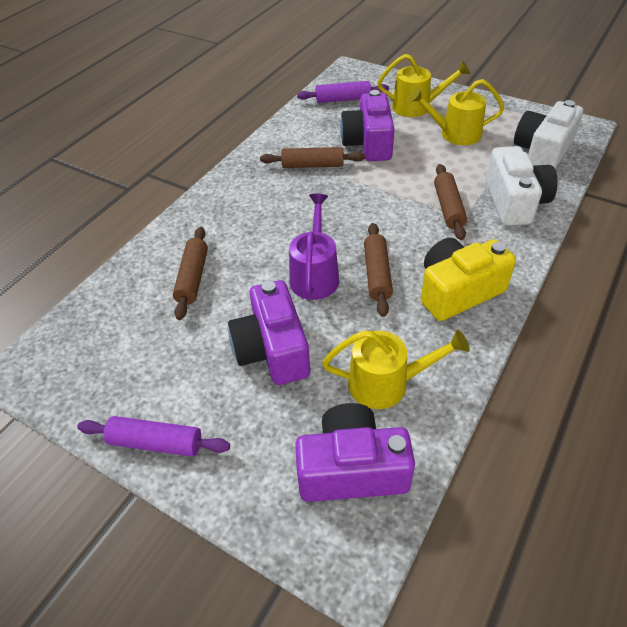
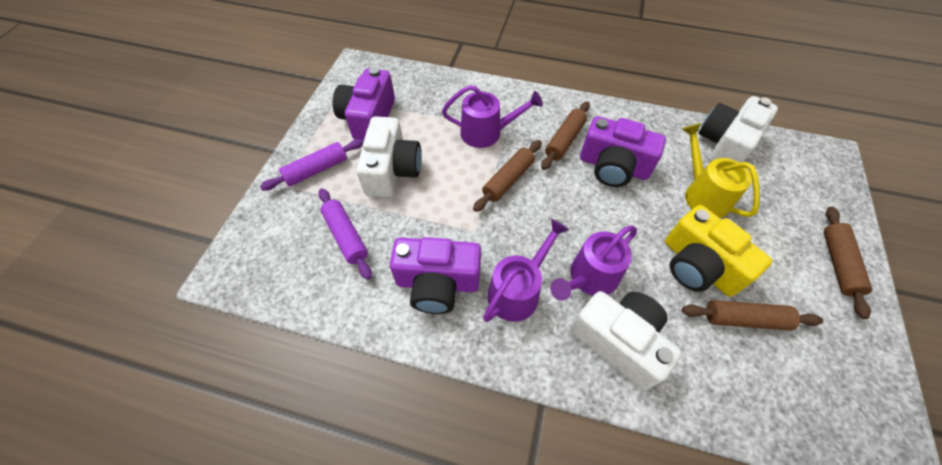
purple watering can: [289,194,339,300] = 1 -> [442,85,543,148] [483,219,569,322] [550,226,637,300] = 3
white camera: [486,146,558,226] [514,100,583,168] = 2 -> [356,116,421,197] [571,291,682,390] [698,96,778,163] = 3
yellow watering can: [322,330,469,409] [377,54,470,117] [409,79,504,145] = 3 -> [682,123,760,218] = 1

